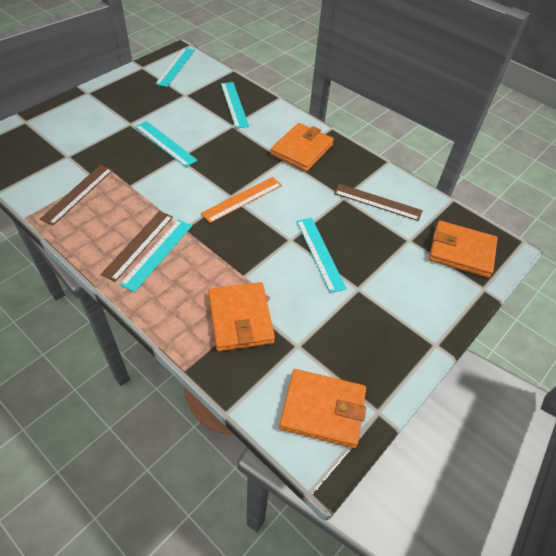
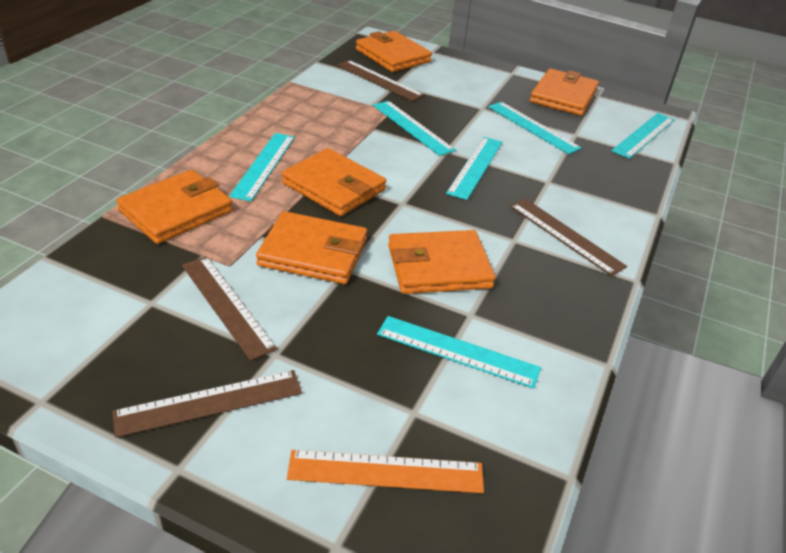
brown ruler: [40,165,113,226] [100,211,173,282] [334,184,423,221] = 3 -> [112,370,302,437] [182,256,277,361] [337,60,424,101] [510,198,627,276] = 4
orange wallet: [208,282,275,351] [270,123,334,172] [279,369,366,448] [429,221,498,278] = 4 -> [116,170,233,244] [256,211,367,284] [281,148,386,216] [356,31,432,72] [388,230,495,294] [530,68,599,116] = 6
turquoise ruler: [120,219,192,292] [135,121,198,167] [155,48,195,87] [221,82,249,128] [297,218,347,293] = 5 -> [229,133,295,201] [373,101,456,156] [377,316,541,389] [446,137,502,200] [488,102,582,154] [612,113,675,159] = 6

